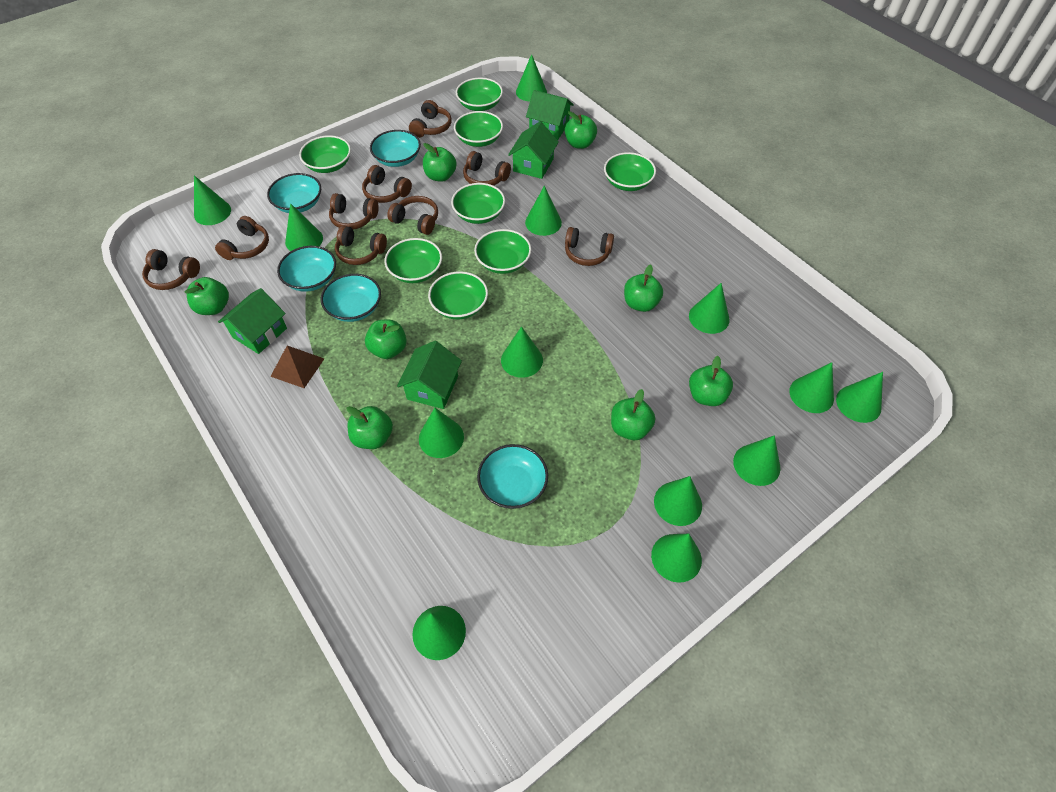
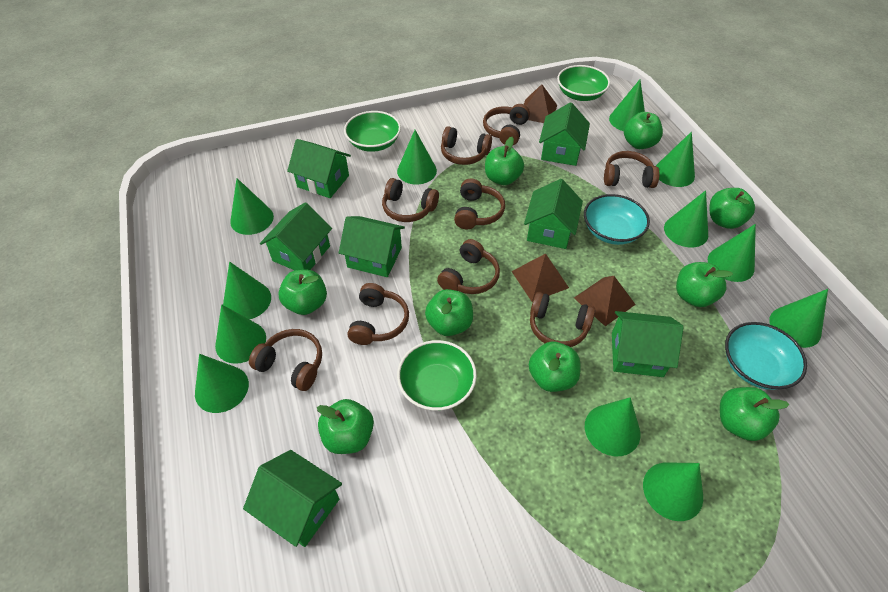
brown pyramid: [270,345,324,388] = 1 -> [512,253,569,302] [524,84,557,123] [574,276,636,326] = 3
green apple: [184,277,229,315] [347,406,393,449] [365,319,407,359] [423,143,457,182] [565,111,597,149] [611,389,655,440] [624,264,663,312] [689,356,733,406] = 8 -> [278,269,327,315] [317,399,374,454] [425,289,473,336] [485,137,524,185] [529,342,581,392] [624,112,663,149] [676,262,733,307] [709,188,755,229] [720,387,789,441] = 9
green bowl: [299,135,351,173] [384,238,442,283] [428,271,488,320] [451,183,505,224] [454,111,503,147] [456,78,503,111] [474,229,531,274] [604,152,656,191] = 8 -> [344,111,401,152] [397,340,477,411] [557,65,610,101] = 3
green cone: [194,176,231,225] [285,203,323,251] [412,606,466,660] [419,408,464,458] [501,326,543,378] [516,54,547,102] [525,185,562,236] [651,534,702,583] [654,476,702,526] [689,283,730,334] [733,435,780,486] [789,362,834,413] [836,372,883,423] = 13 -> [195,354,249,413] [215,304,266,364] [223,262,271,319] [230,178,274,235] [397,130,437,185] [585,397,640,456] [609,79,645,131] [643,463,703,521] [656,132,695,187] [664,190,708,248] [708,224,756,282] [769,289,828,348] = 12
green house: [218,288,287,354] [397,341,462,409] [508,121,559,179] [526,90,574,140] = 4 -> [243,450,342,547] [260,202,332,270] [287,139,351,198] [339,216,405,277] [524,179,583,249] [539,102,590,166] [612,311,684,377] = 7
turquoise bowl: [267,173,321,213] [277,246,336,292] [321,274,381,322] [370,130,421,167] [477,444,548,509] = 5 -> [584,194,650,245] [725,322,807,390] = 2

